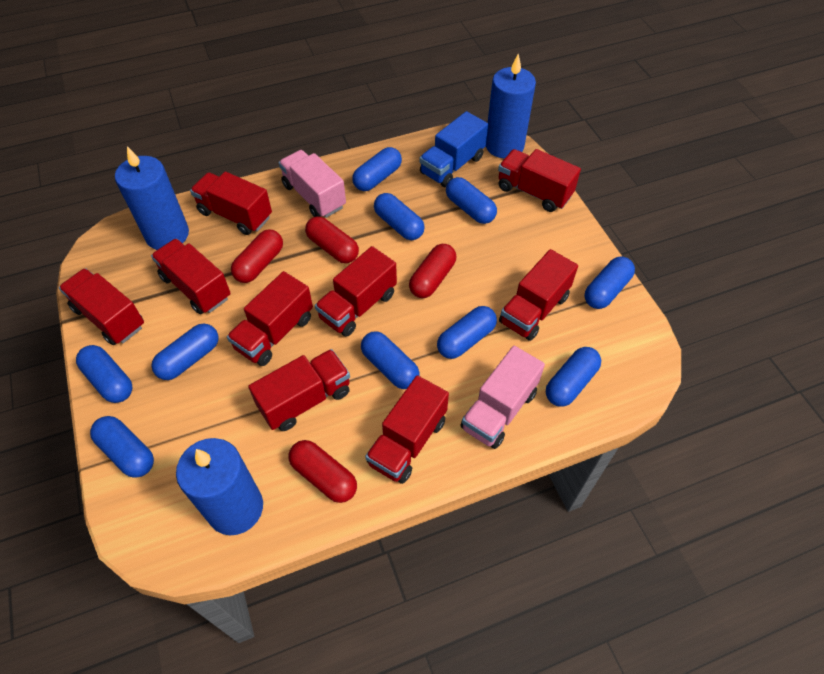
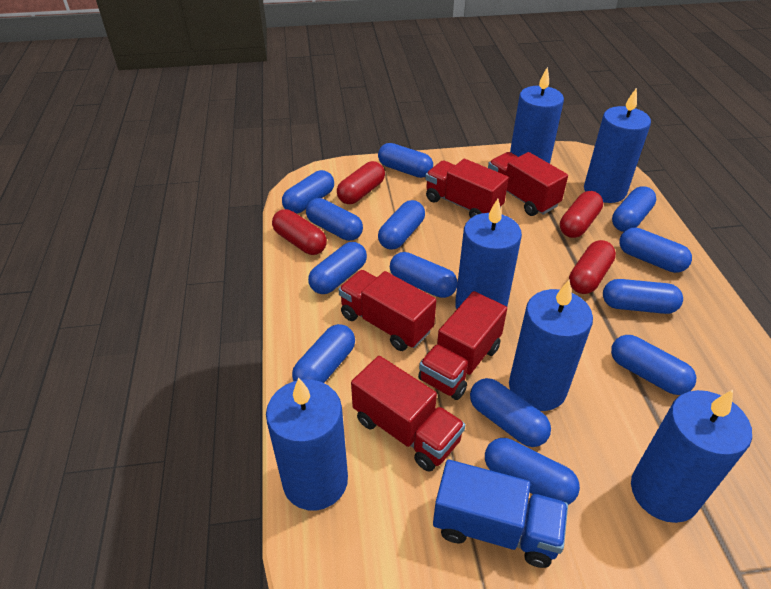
blue candle: [115,146,189,250] [176,438,263,535] [486,54,536,159] = 3 -> [266,377,348,511] [455,199,522,309] [509,279,593,411] [510,67,564,164] [584,88,651,203] [631,390,752,523] = 6
blue capsule: [76,345,132,403] [90,416,154,478] [152,324,219,380] [352,147,402,191] [361,331,420,389] [374,193,425,240] [437,306,497,359] [446,177,497,224] [546,347,601,407] [584,256,635,309] = 10 -> [282,170,334,214] [292,324,355,383] [306,198,363,241] [308,242,367,294] [378,143,433,178] [378,200,425,250] [390,252,458,298] [470,378,551,447] [485,438,580,505] [603,279,683,314] [611,335,696,395] [612,186,656,232] [619,228,692,273] = 13
pink truck: [279,150,346,218] [460,346,545,449] = 2 -> none = 0
red truck: [59,268,144,345] [151,239,231,314] [190,172,272,235] [227,271,313,366] [248,349,350,431] [315,246,397,337] [365,375,449,484] [498,149,581,212] [499,249,578,341] = 9 -> [338,270,436,351] [351,356,465,472] [418,291,507,400] [425,159,509,218] [488,152,568,216] = 5

